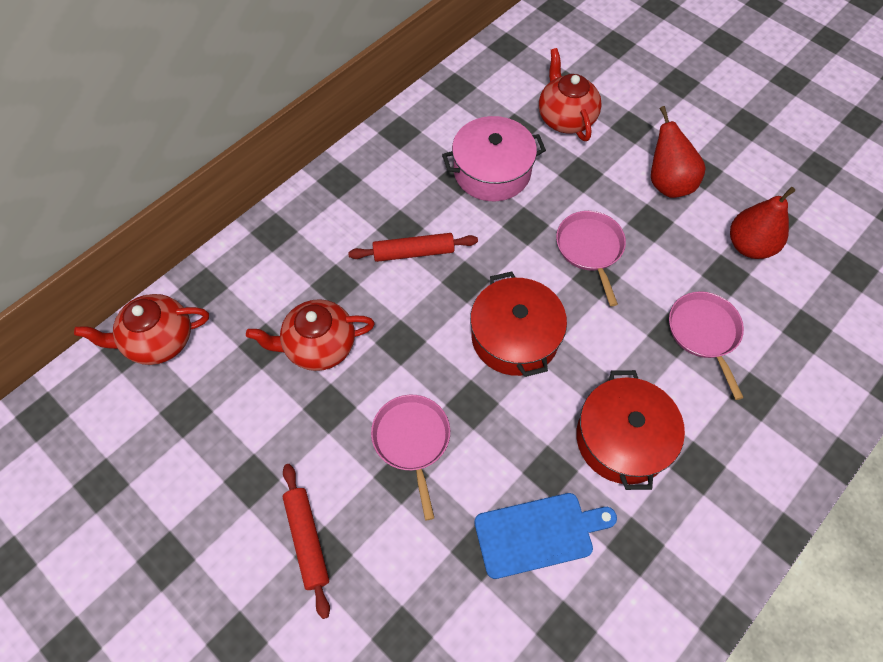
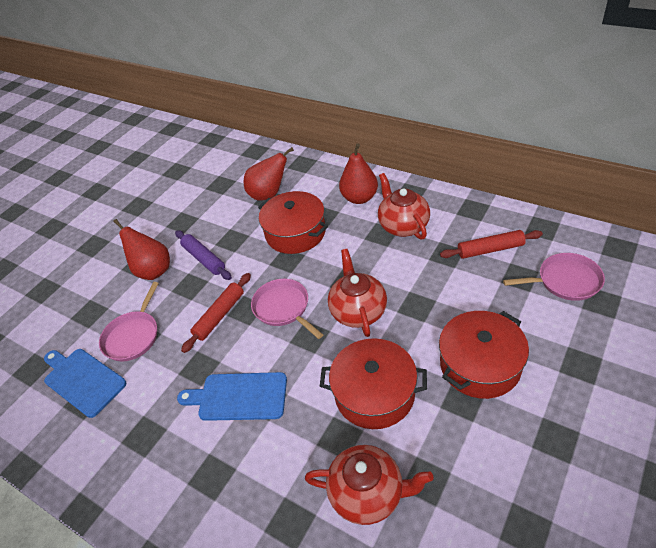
blue cutting board: [474,493,617,579] = 1 -> [44,349,127,418] [177,372,287,421] = 2
pink pot: [442,116,546,201] = 1 -> none = 0
purple rolling pin: none = 0 -> [175,230,232,280] = 1
red pear: [651,106,706,198] [730,187,795,259] = 2 -> [113,219,170,280] [244,147,294,201] [339,143,378,204] = 3
red pot: [470,271,567,377] [576,370,685,490] = 2 -> [258,191,328,254] [320,338,427,429] [439,311,529,399] = 3

